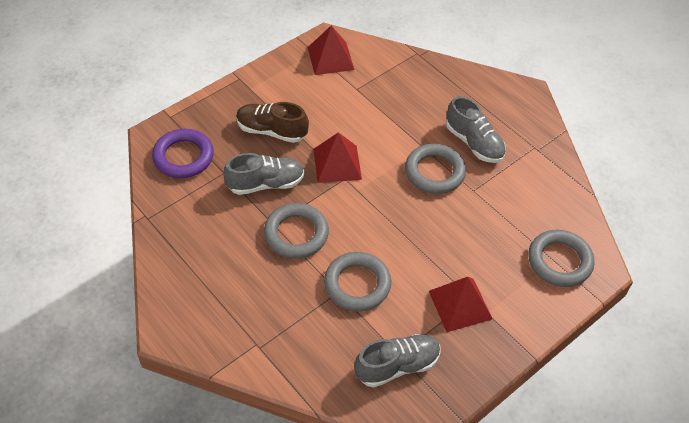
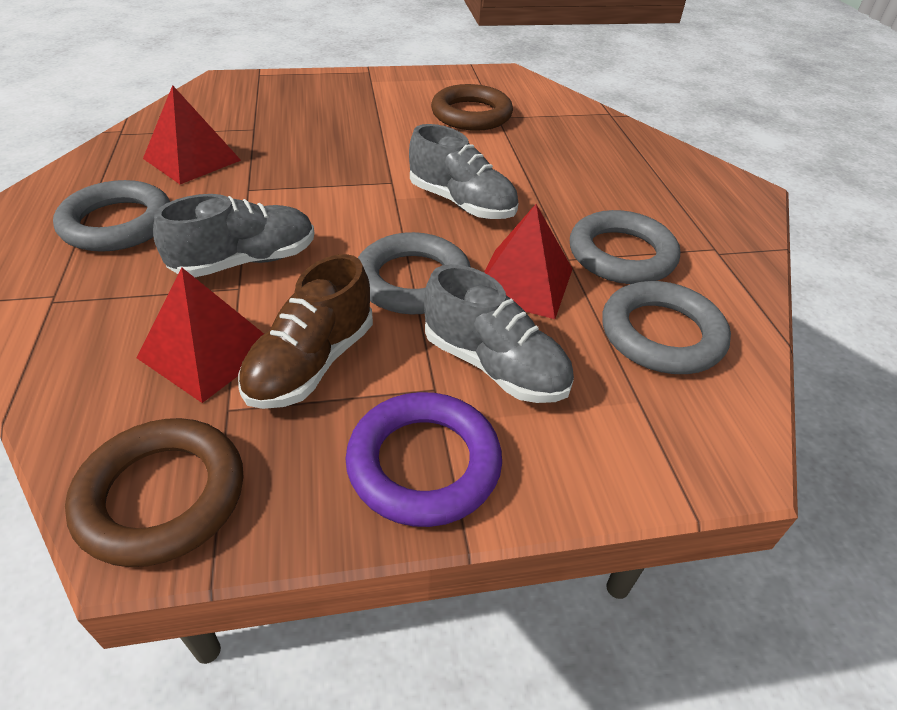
brown ring: none = 0 -> [65,418,243,567] [431,84,513,131] = 2

